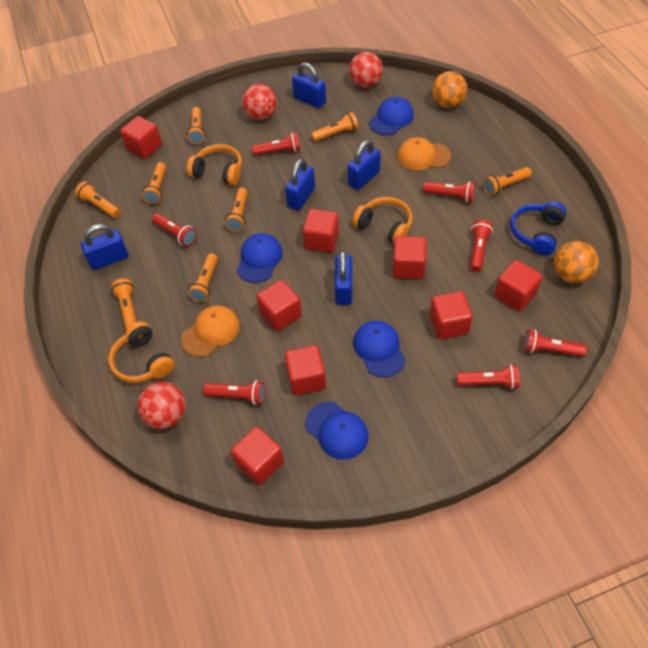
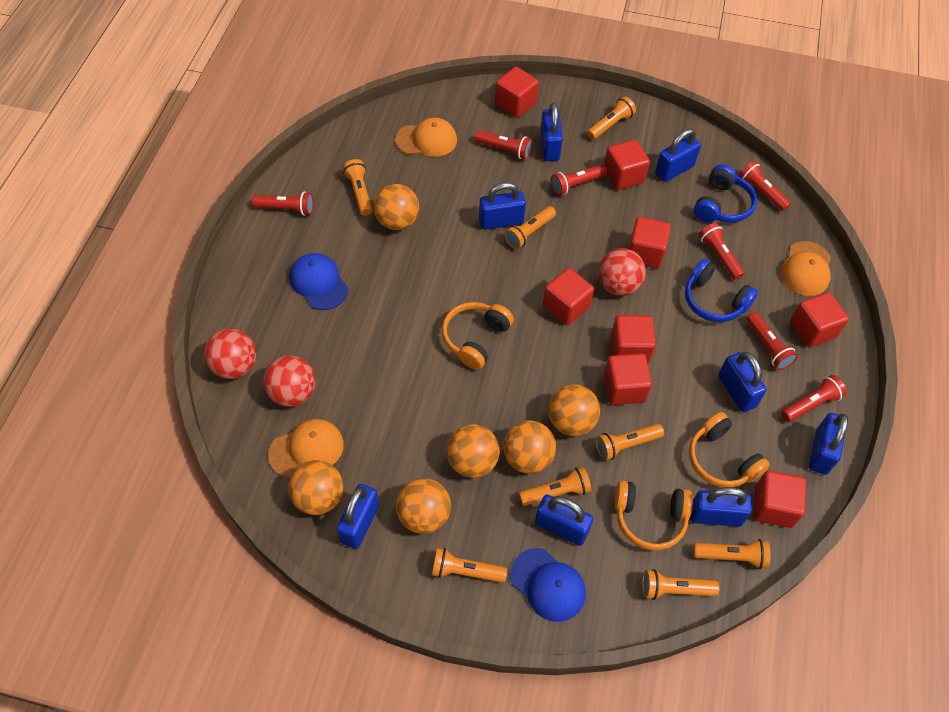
blue cap: [237,233,283,283] [305,402,369,460] [353,321,406,377] [369,97,414,135] = 4 -> [290,253,349,310] [510,548,586,622] = 2
blue headphones: [510,202,567,255] = 1 -> [685,259,758,322] [693,164,757,223] = 2
blue padlock: [81,224,129,270] [285,159,315,210] [292,62,326,108] [335,250,352,305] [348,140,381,190] = 5 -> [337,484,379,549] [479,182,526,230] [535,494,593,546] [540,103,563,161] [655,129,701,182] [690,487,752,527] [718,352,767,412] [809,413,848,475] = 8
orange ball: [432,71,467,108] [554,241,599,283] = 2 -> [288,460,344,515] [374,184,419,230] [396,478,451,534] [447,424,500,478] [503,420,556,474] [548,384,600,436] = 6
orange cap: [181,305,240,357] [397,137,451,170] = 2 -> [268,419,344,478] [395,118,457,157] [780,241,831,296] = 3

